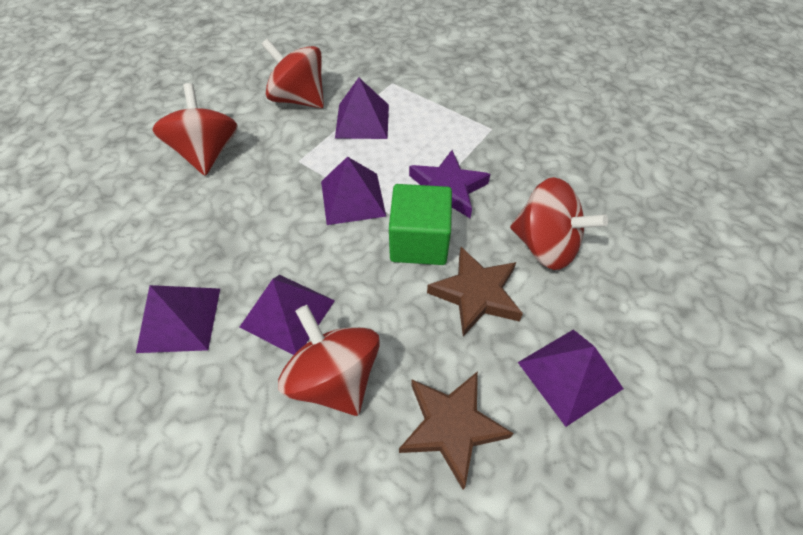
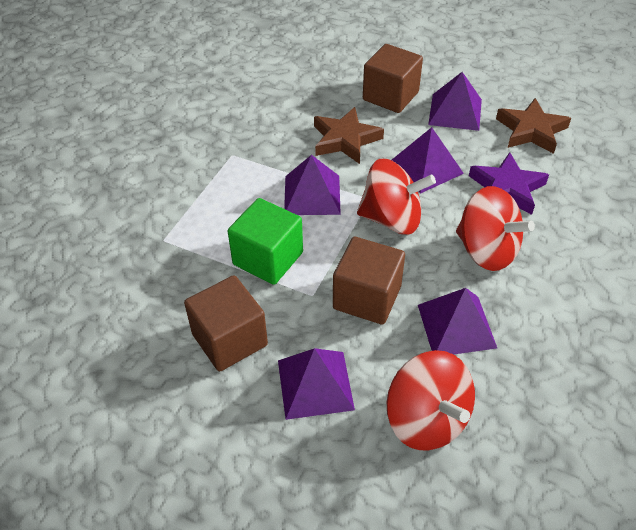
brown cube: none = 0 -> [184,275,268,371] [333,237,405,325] [363,44,423,113] = 3
red spinning top: [152,83,238,176] [261,38,324,108] [278,305,380,416] [510,177,608,270] = 4 -> [357,159,436,235] [387,350,475,450] [456,186,535,271] = 3

